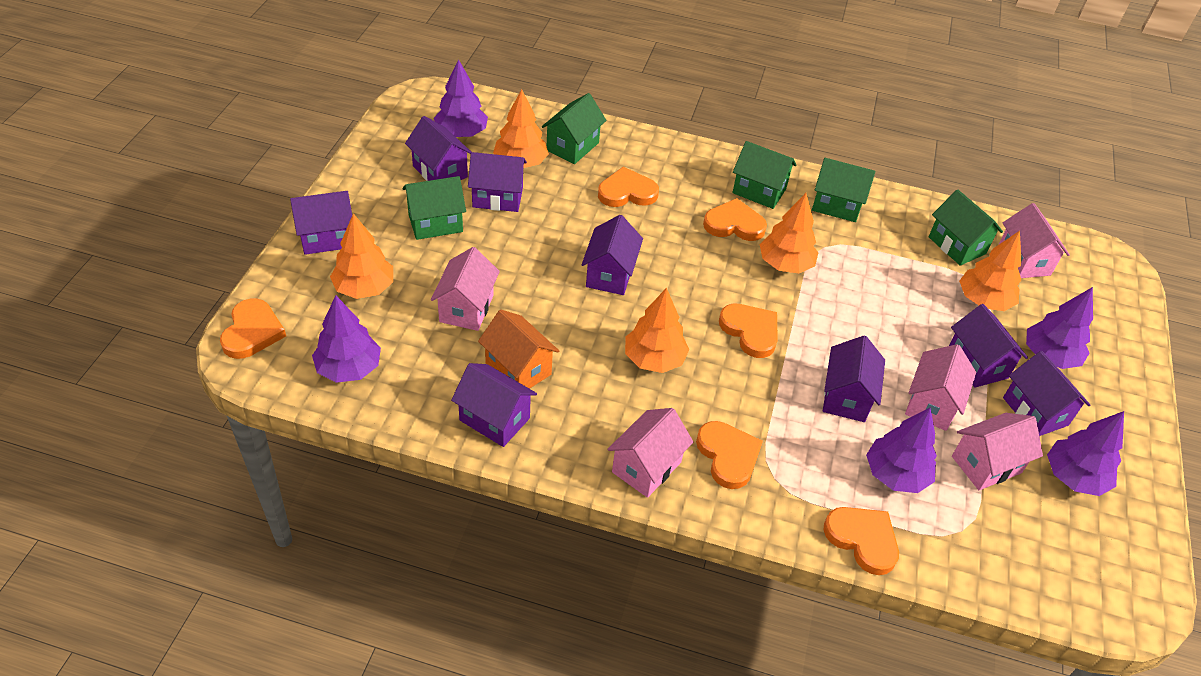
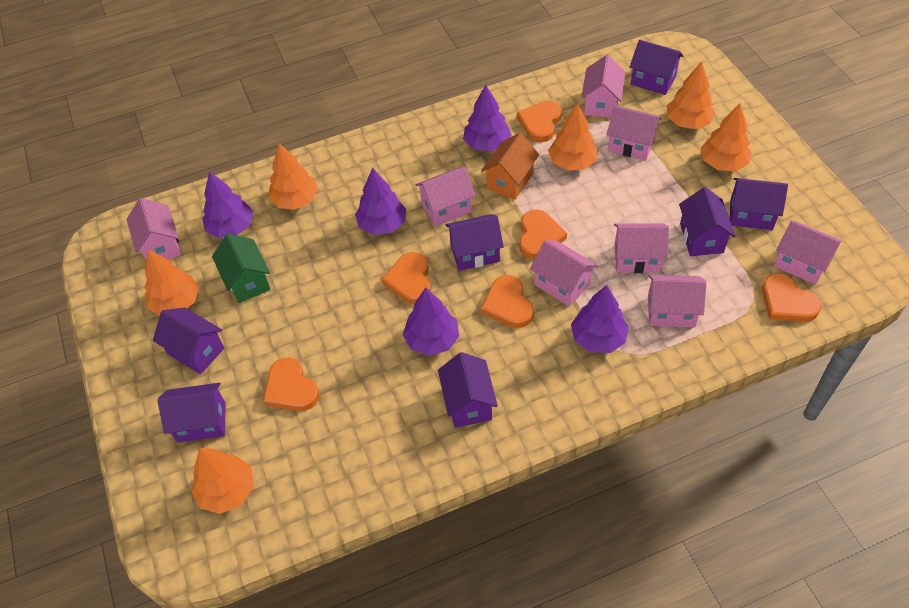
green house: [402,176,466,240] [542,93,607,164] [732,141,797,209] [812,158,875,222] [929,189,1003,266] = 5 -> [212,234,271,303] = 1
orange tree: [330,213,393,299] [493,89,549,168] [625,288,689,373] [759,193,818,273] [959,231,1021,311] = 5 -> [144,250,199,316] [191,447,254,514] [268,143,318,210] [548,103,598,170] [667,61,715,129] [700,104,752,171] = 6
pink house: [431,247,500,331] [607,408,693,498] [905,344,976,431] [952,413,1043,490] [998,203,1070,278] = 5 -> [126,198,182,261] [415,167,476,227] [530,240,598,307] [582,55,625,118] [606,105,662,161] [614,223,669,273] [648,275,707,327] [774,220,842,285] = 8
purple house: [290,191,352,255] [405,116,471,181] [451,363,537,447] [468,152,527,212] [582,215,643,295] [823,336,885,422] [949,304,1028,388] [1003,351,1090,436] = 8 -> [153,308,224,374] [158,383,226,443] [438,352,498,428] [446,214,504,271] [630,40,684,95] [679,187,735,256] [730,178,788,230] = 7

